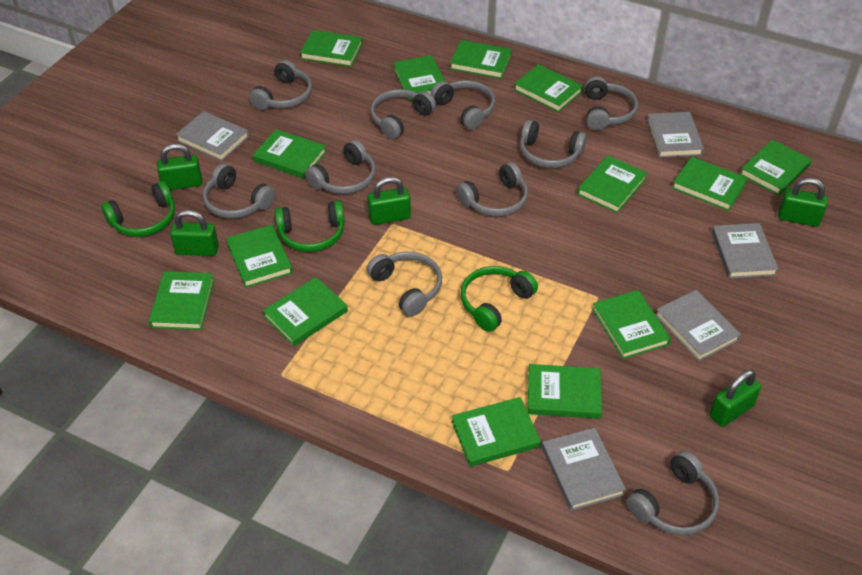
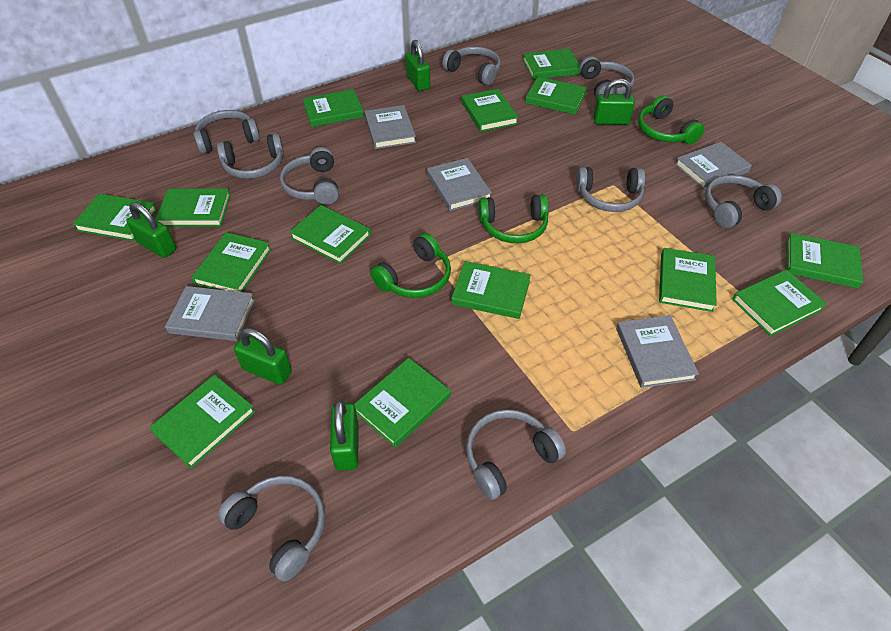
grey headphones: [203,164,276,219] [249,60,312,110] [305,140,376,194] [367,252,442,317] [370,89,436,140] [431,80,495,130] [456,162,528,217] [520,120,587,168] [585,76,638,131] [626,451,719,535] = 10 -> [193,110,260,154] [217,133,284,179] [218,475,325,582] [280,147,339,205] [442,46,501,85] [466,409,566,500] [576,167,645,212] [579,56,635,99] [705,175,782,228] = 9

